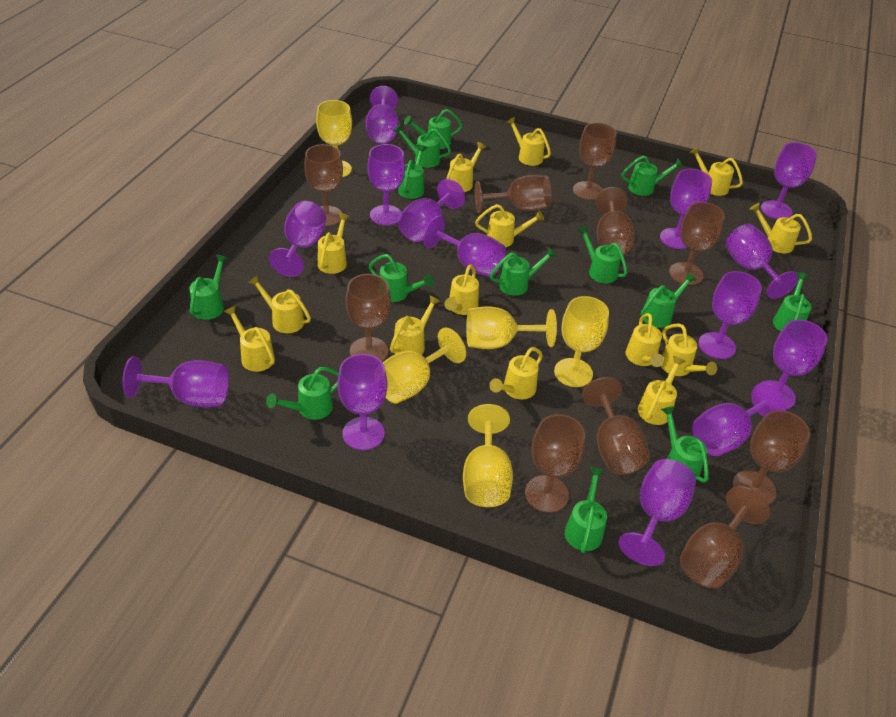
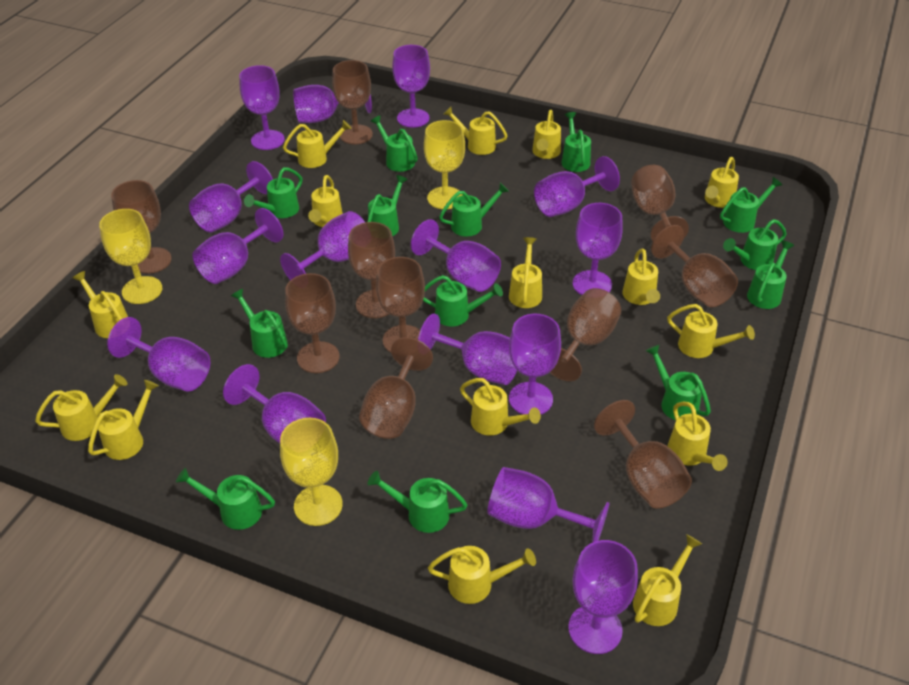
purple goblet: [122,356,229,407] [269,201,326,277] [337,354,388,450] [366,86,399,144] [367,144,405,226] [398,179,465,242] [423,216,506,277] [619,459,696,566] [660,169,712,249] [692,383,787,456] [699,271,762,359] [725,224,799,299] [761,142,817,219] [761,320,828,409] = 14 -> [107,317,210,392] [189,161,273,232] [192,208,283,284] [223,364,326,443] [239,65,285,150] [280,211,365,280] [293,85,372,123] [392,45,430,128] [411,219,501,292] [418,314,517,385] [487,467,610,543] [509,314,561,415] [534,156,620,217] [568,540,638,654] [573,203,623,295] = 15
yellow goblet: [316,100,352,177] [383,328,466,403] [463,404,513,507] [466,306,557,349] [554,296,609,387] = 5 -> [99,209,162,304] [280,418,343,526] [424,120,465,209] = 3
yellow watering can: [224,305,275,372] [248,275,311,333] [317,213,350,274] [390,295,441,355] [445,264,479,315] [446,142,486,192] [475,204,544,247] [489,347,543,400] [507,117,551,166] [626,313,664,367] [638,356,686,425] [661,323,717,376] [690,147,743,196] [750,203,812,254] = 14 -> [35,374,127,441] [73,271,128,338] [88,380,159,460] [283,120,352,168] [308,175,343,227] [428,546,536,604] [443,107,507,155] [460,378,541,436] [509,237,542,308] [532,110,561,159] [622,248,660,305] [633,534,702,626] [667,304,755,358] [668,402,728,471] [705,157,739,208] = 15

